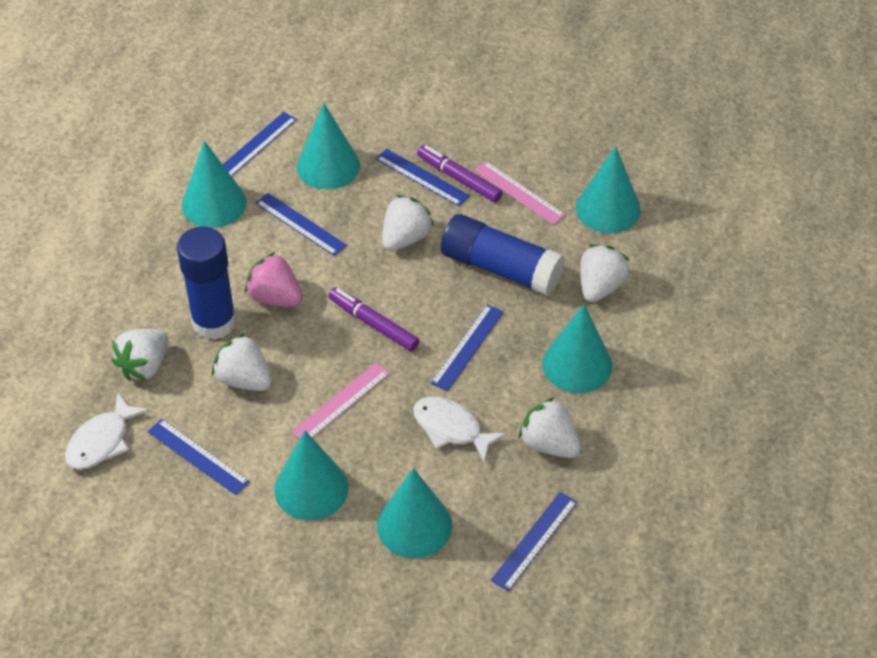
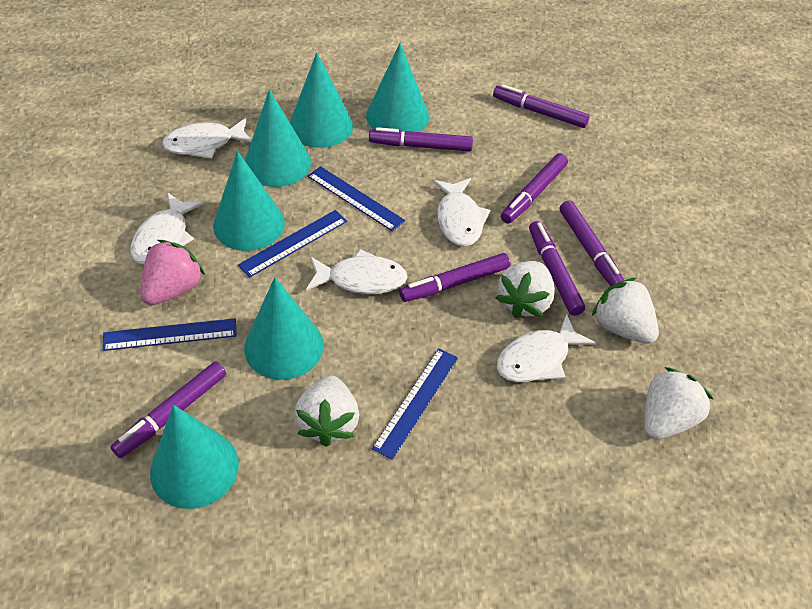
blue glue stick: [177,227,237,340] [441,214,565,296] = 2 -> none = 0
blue ruler: [148,419,250,495] [223,112,297,176] [256,193,347,256] [375,149,470,206] [431,304,504,391] [491,492,577,591] = 6 -> [102,318,237,351] [238,210,347,278] [308,166,405,232] [372,348,458,460] = 4
pink ruler: [292,363,390,439] [474,161,566,225] = 2 -> none = 0
purple marker: [328,288,420,352] [417,145,503,202] = 2 -> [111,361,226,458] [369,127,473,151] [399,253,511,302] [493,84,590,128] [501,153,568,223] [529,221,585,316] [560,200,624,286] = 7
white fish: [65,392,149,470] [413,397,507,463] = 2 -> [130,192,204,264] [162,118,252,159] [306,249,408,294] [433,178,490,246] [497,313,596,382] = 5
white strawberry: [112,329,169,381] [212,333,272,391] [382,195,435,251] [518,397,581,458] [580,244,630,302] = 5 -> [294,375,359,447] [496,261,555,318] [592,278,659,344] [644,367,713,440] = 4

